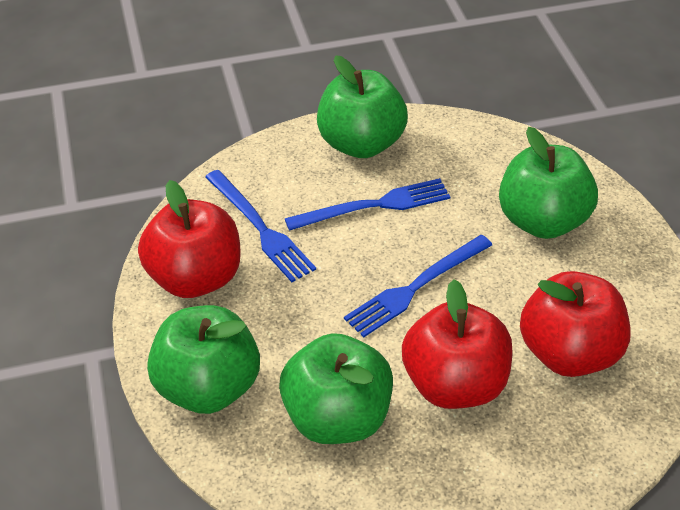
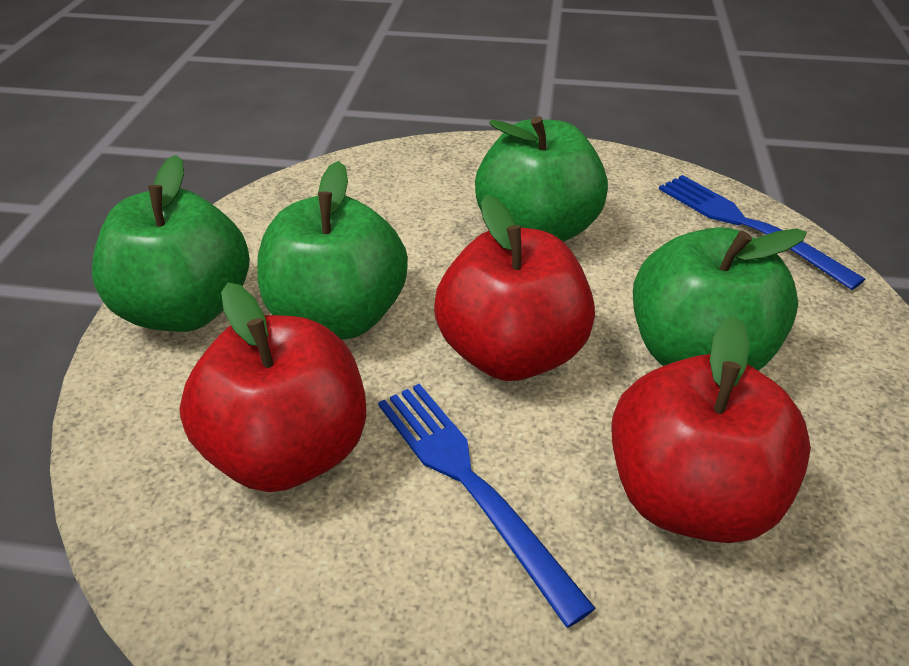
blue fork: [205,170,316,282] [285,178,450,231] [344,235,492,338] = 3 -> [378,384,595,628] [659,175,865,290] = 2

